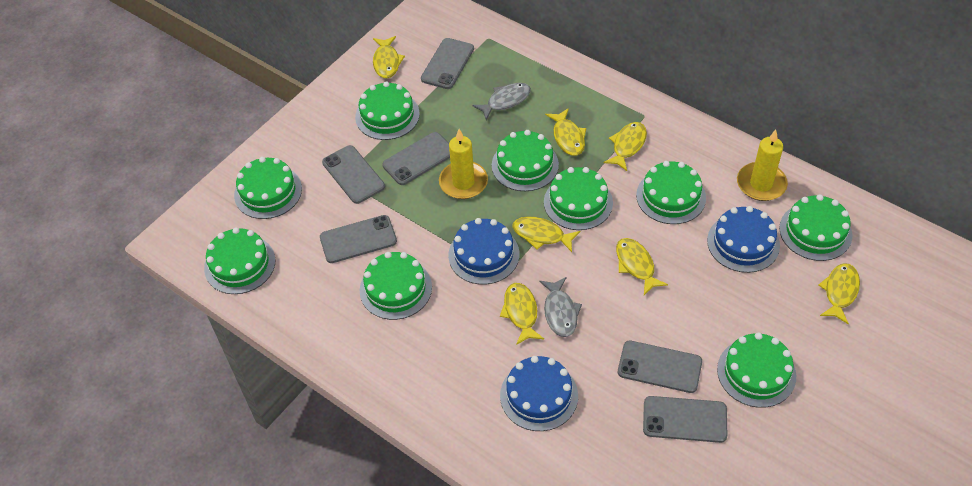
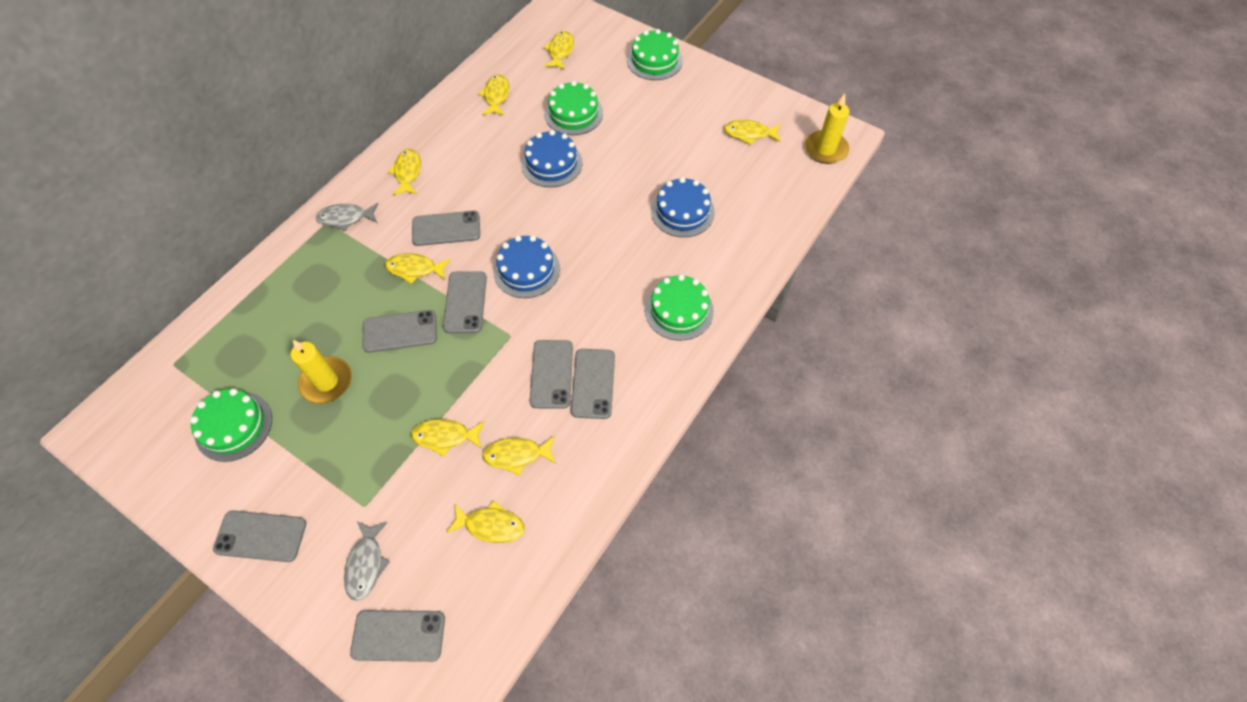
green cake: [204,227,275,294] [234,157,302,219] [355,81,420,140] [360,252,432,320] [492,130,559,191] [544,167,613,230] [636,161,706,224] [717,332,796,408] [779,194,853,261] = 9 -> [190,389,272,462] [545,81,603,135] [627,29,683,80] [645,274,714,341] = 4
grey phone: [320,215,397,263] [322,145,385,204] [382,132,450,185] [421,38,474,89] [618,341,702,393] [643,396,727,443] = 6 -> [213,510,306,562] [350,610,445,662] [363,310,437,353] [412,211,480,246] [443,271,487,333] [530,340,573,409] [571,349,615,419] = 7
yellow fish: [373,36,405,78] [500,283,544,345] [512,217,580,252] [545,108,586,156] [604,122,647,171] [616,238,668,295] [819,263,860,324] = 7 -> [385,253,450,284] [388,149,421,195] [411,419,484,457] [446,500,525,543] [479,74,509,115] [482,436,556,476] [544,31,574,70] [724,120,780,145] = 8

